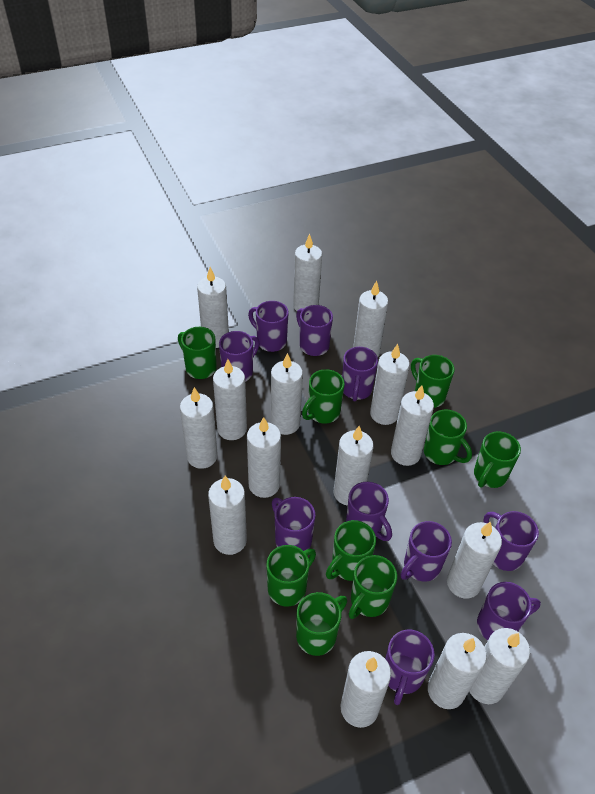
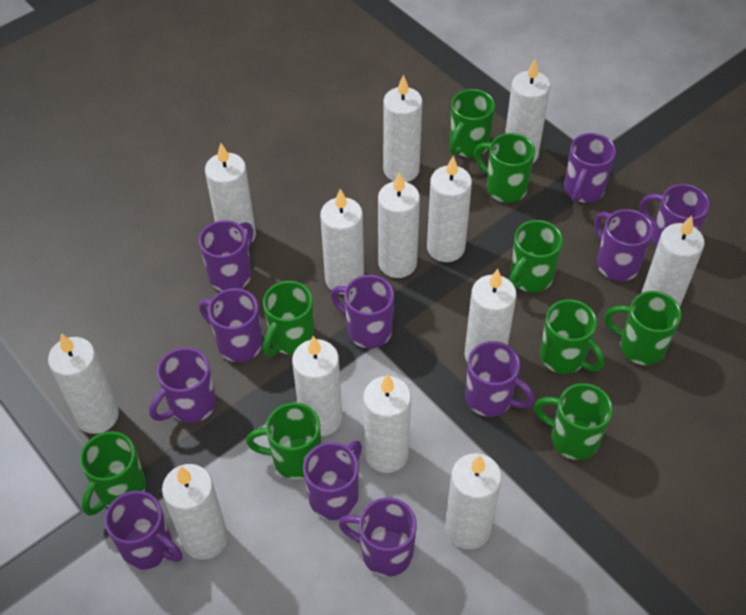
purple mug: [219,331,259,382] [248,301,289,352] [272,497,316,551] [296,305,333,356] [342,347,378,401] [346,482,392,541] [385,630,435,705] [401,521,452,582] [477,582,541,640] [483,511,539,571] = 10 -> [105,491,183,569] [149,347,216,423] [199,220,253,291] [199,288,263,362] [303,441,362,520] [331,275,394,349] [338,498,417,577] [465,341,534,417] [564,133,616,203] [595,209,654,281] [640,184,710,247] = 11
white candle: [180,387,218,469] [197,267,229,348] [208,476,247,555] [213,359,247,440] [247,417,281,498] [271,353,303,435] [293,234,322,311] [334,426,374,506] [340,651,391,728] [353,281,388,357] [370,344,410,425] [391,385,434,466] [428,633,487,709] [447,521,502,599] [469,628,530,704] = 15 -> [48,333,119,434] [162,464,228,560] [205,143,256,242] [292,336,342,436] [320,189,364,294] [363,374,411,473] [378,172,420,278] [383,75,422,182] [427,156,472,262] [445,453,502,549] [465,269,516,362] [505,59,551,163] [641,215,704,306] = 13

